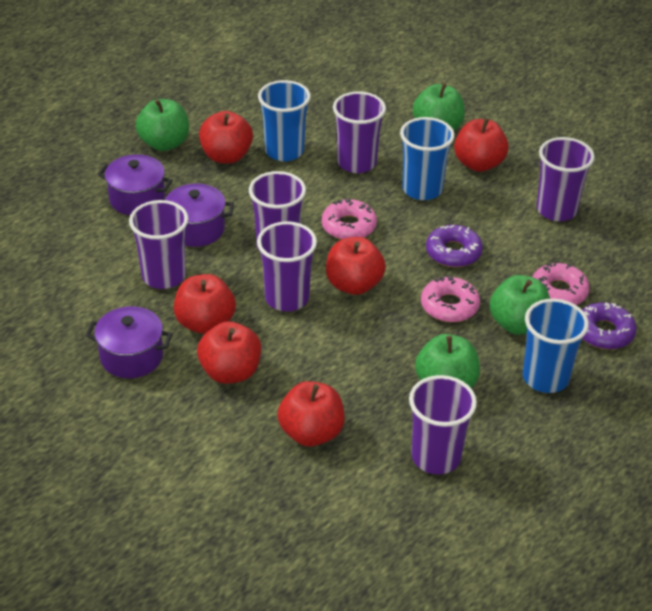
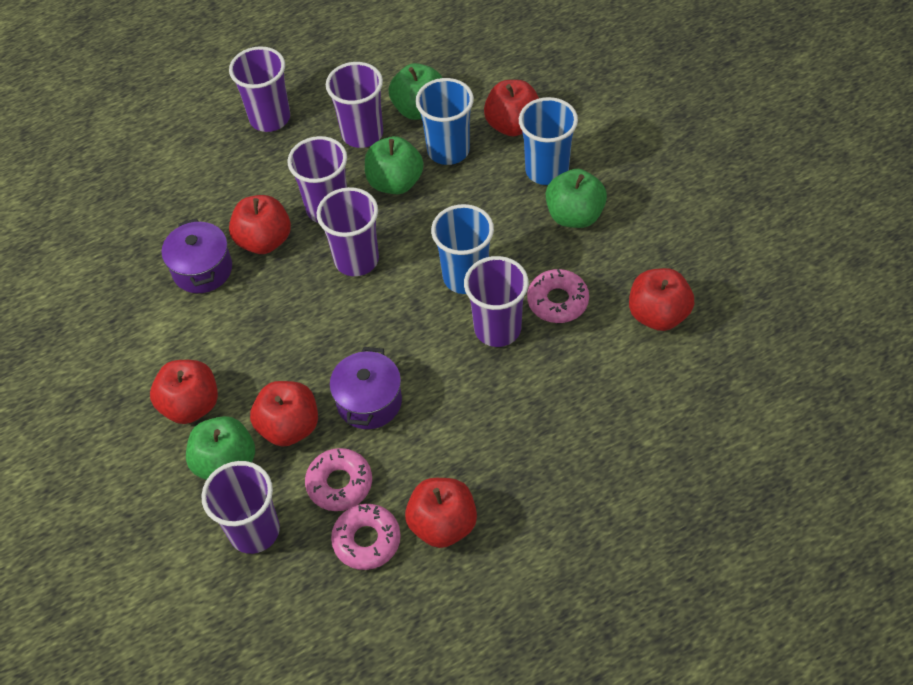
purple donut: [426,225,483,267] [582,302,637,349] = 2 -> none = 0
purple pot: [86,306,173,378] [98,154,173,215] [165,184,234,247] = 3 -> [162,218,232,293] [330,347,402,429] = 2

